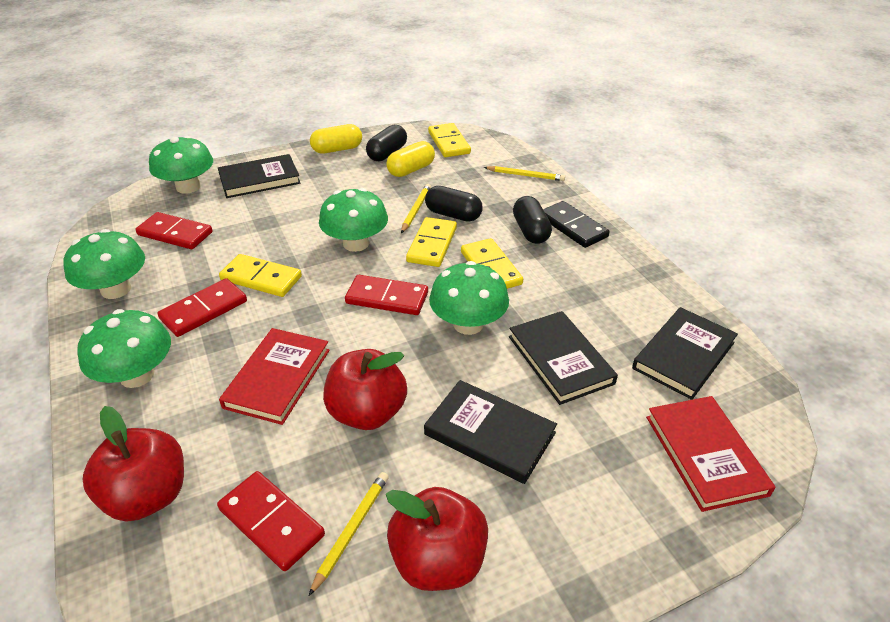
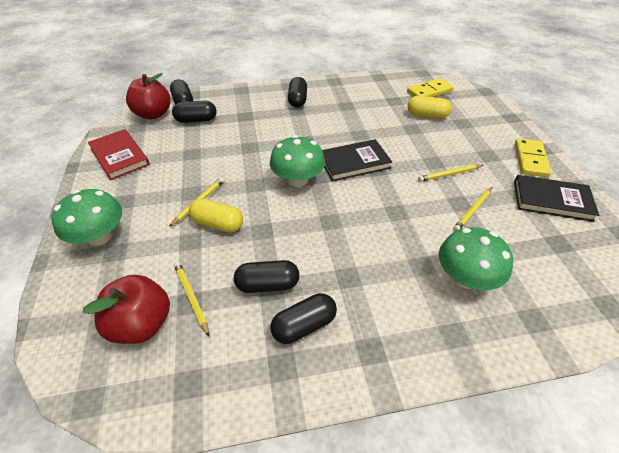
black book: [218,154,301,198] [424,380,557,484] [509,311,618,405] [632,307,738,400] = 4 -> [322,139,392,182] [514,175,599,222] = 2
black capsule: [366,125,407,161] [425,186,483,222] [513,196,552,244] = 3 -> [170,79,193,104] [172,101,217,123] [234,260,300,293] [271,293,337,344] [288,77,307,108] = 5
black domino: [543,201,610,248] = 1 -> none = 0
green mushroom: [63,229,145,299] [77,309,171,388] [149,136,213,194] [319,188,388,252] [429,261,509,335] = 5 -> [51,189,122,246] [270,135,325,187] [439,227,513,290] = 3
red apple: [83,406,184,521] [323,349,407,430] [386,487,488,591] = 3 -> [82,275,170,344] [126,73,170,119] = 2
red book: [219,328,330,425] [646,396,776,512] = 2 -> [88,129,150,180] = 1
red domino: [135,212,213,249] [157,278,247,337] [217,471,325,571] [345,275,428,315] = 4 -> none = 0
yellow domino: [219,254,302,297] [406,217,457,267] [428,123,471,157] [461,238,523,289] = 4 -> [407,78,454,97] [515,138,551,177] = 2
yellow pencil: [309,472,389,596] [401,184,431,233] [484,166,565,181] = 3 -> [169,177,225,227] [174,261,209,336] [418,164,483,182] [453,187,492,231] = 4

